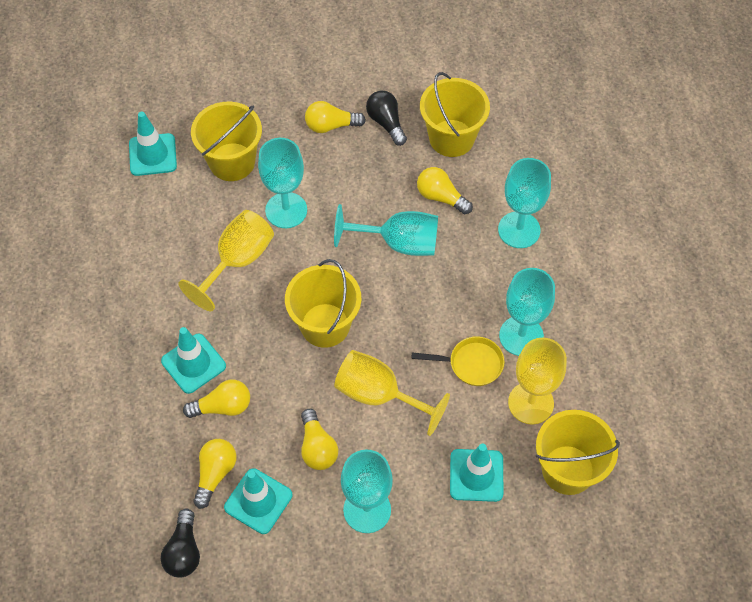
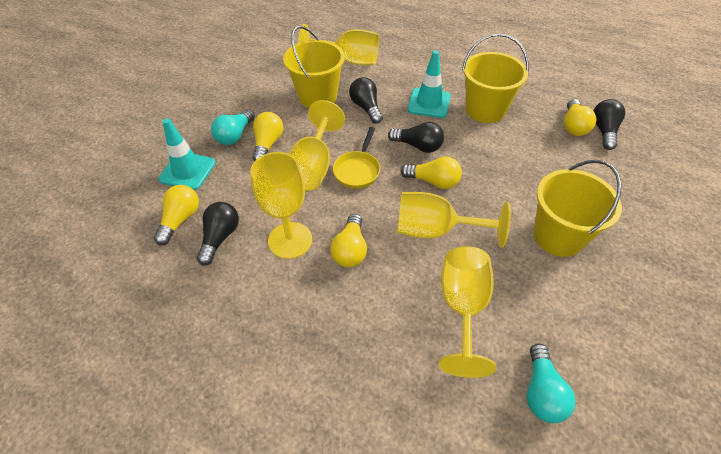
black light bulb: [161,509,200,578] [366,90,407,146] = 2 -> [197,202,239,265] [349,77,383,124] [388,122,444,153] [594,99,625,150] = 4
turquoise goblet: [258,138,307,228] [334,204,438,256] [341,449,393,533] [498,158,551,248] [499,268,555,356] = 5 -> none = 0
turquoise light bulb: none = 0 -> [211,109,255,145] [527,344,576,423] = 2
turquoise traffic cone: [129,111,177,176] [161,327,226,394] [224,468,292,534] [450,444,503,502] = 4 -> [158,118,216,190] [407,50,451,118] = 2
yellow bucket: [191,102,262,181] [285,259,361,348] [420,72,490,157] [536,410,620,495] = 4 -> [283,26,345,108] [462,34,529,123] [533,160,622,257] = 3
yellow goblet: [178,210,274,311] [334,350,450,436] [508,338,567,425] = 3 -> [250,152,312,259] [289,100,345,191] [298,24,379,65] [397,192,511,248] [439,246,496,378] = 5

